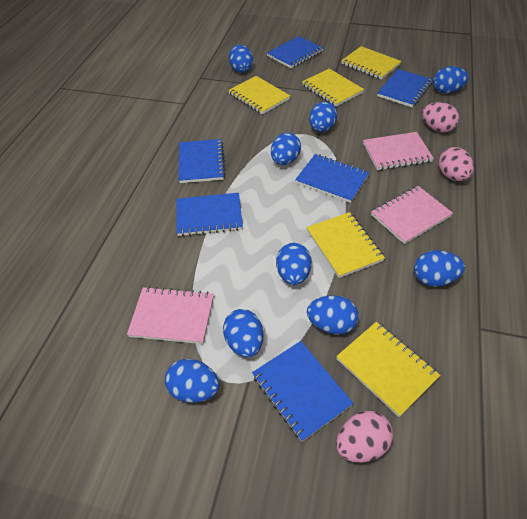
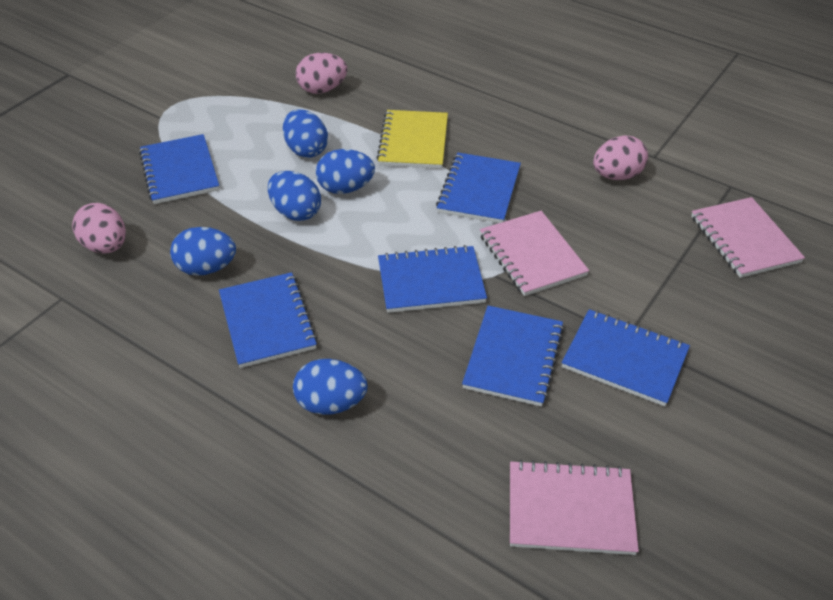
blue egg: [165,359,220,403] [223,309,264,358] [229,44,253,73] [271,133,301,165] [276,243,312,285] [307,295,359,335] [309,102,337,132] [414,250,465,287] [433,66,469,94] = 9 -> [170,227,236,276] [268,171,321,221] [283,109,328,158] [293,359,367,415] [316,149,375,194] = 5
yellow notebook: [228,76,290,114] [302,69,364,107] [307,212,385,278] [336,322,440,417] [341,46,401,80] = 5 -> [376,110,448,169] = 1

